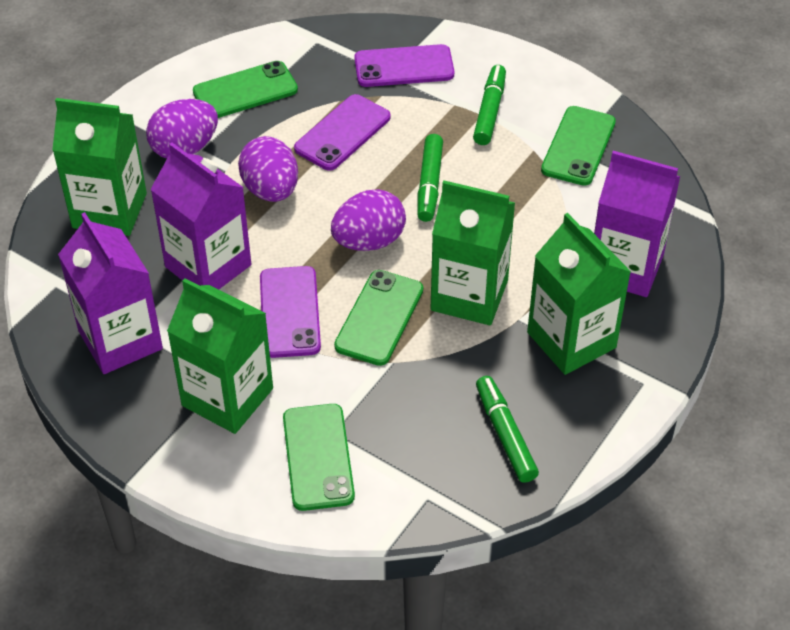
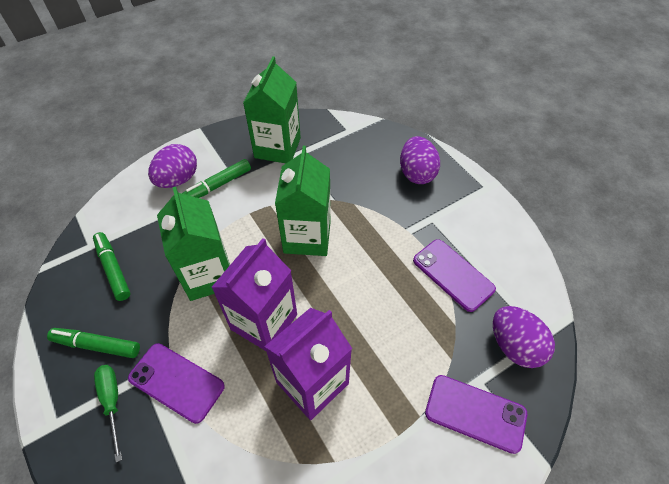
green carton: [52,98,147,236] [167,278,273,434] [431,180,515,325] [527,213,631,375] = 4 -> [157,186,230,301] [243,56,301,163] [275,146,331,256] = 3
green phone: [193,61,298,118] [283,404,355,511] [334,270,423,366] [541,106,616,186] = 4 -> none = 0
green screwdriver: none = 0 -> [94,365,122,462] = 1
purple carton: [58,212,163,374] [150,143,251,290] [594,151,680,297] = 3 -> [211,238,297,351] [264,308,352,420] = 2

